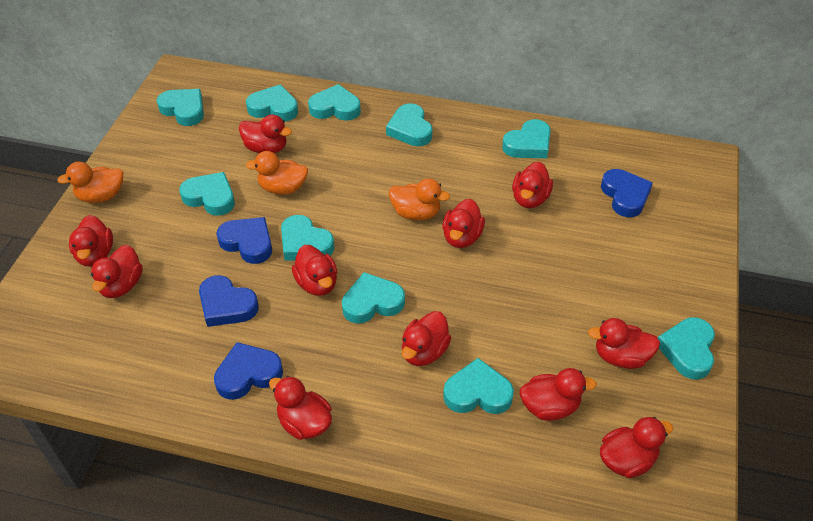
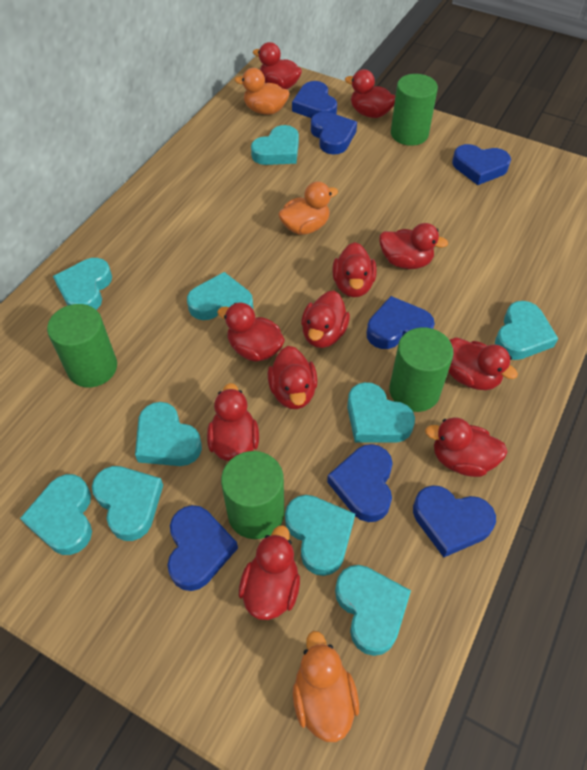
blue heart: [199,275,259,327] [214,342,283,400] [216,217,272,264] [601,169,653,217] = 4 -> [167,505,238,591] [292,81,337,118] [311,112,357,155] [327,444,393,522] [367,296,435,349] [413,485,496,557] [452,144,511,185] = 7
green cylinder: none = 0 -> [47,304,117,387] [221,451,285,539] [389,327,454,412] [391,74,438,146] = 4

